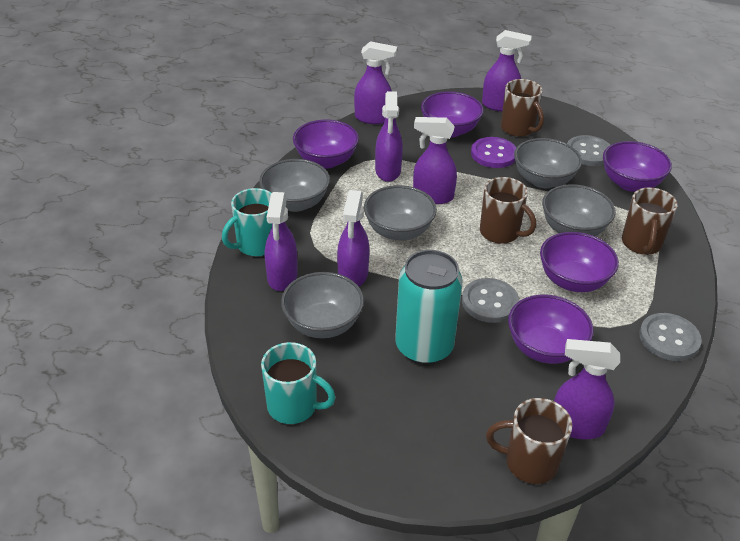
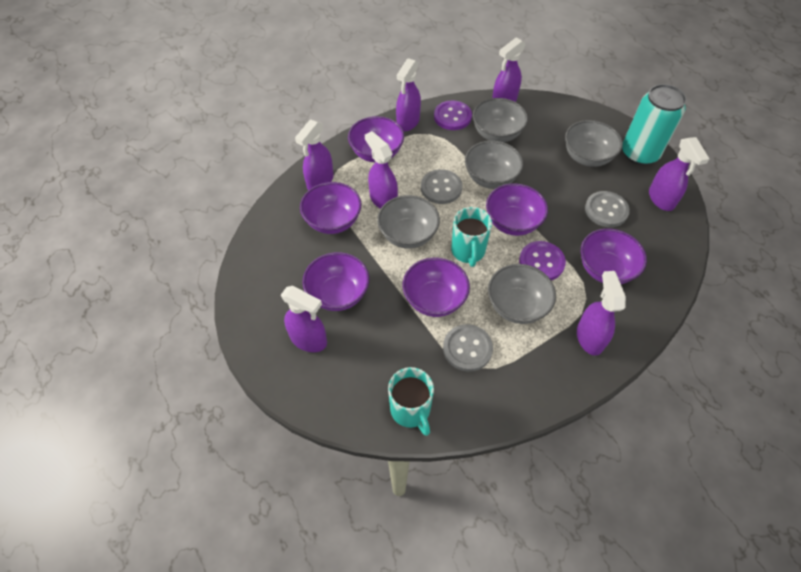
brown mug: [480,177,536,244] [486,398,572,484] [501,79,544,137] [622,187,678,255] = 4 -> none = 0
purple bowl: [293,119,359,169] [421,91,483,138] [508,295,594,364] [540,232,619,292] [603,141,672,192] = 5 -> [300,182,361,234] [302,252,369,311] [348,116,404,162] [403,258,470,317] [486,183,548,236] [581,228,647,284] = 6
purple button: [471,137,516,168] = 1 -> [434,100,472,130] [519,241,566,280] = 2

